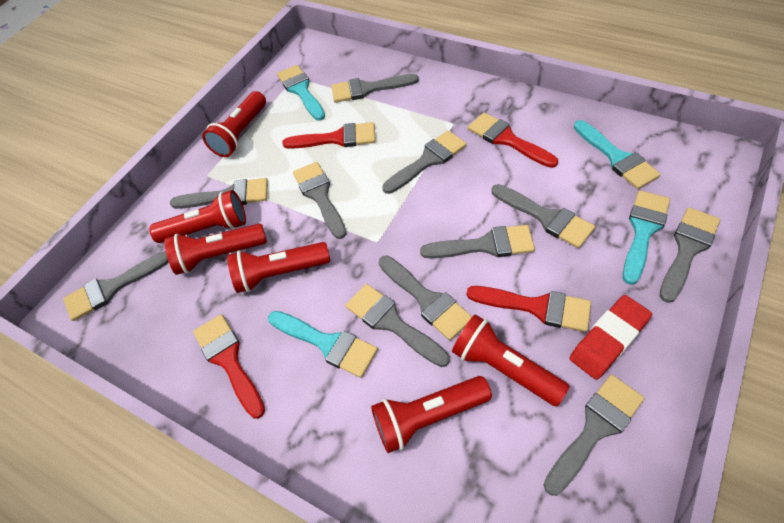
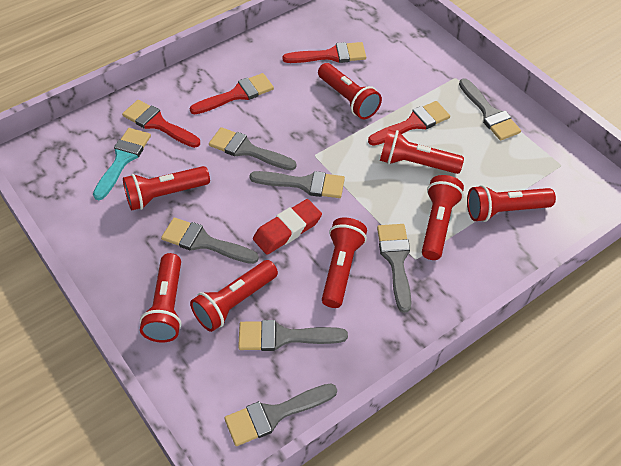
grey brush: [63,251,169,321] [170,178,268,209] [293,162,347,239] [331,74,419,103] [345,284,450,367] [379,256,472,340] [382,130,467,194] [420,225,535,258] [491,184,595,248] [544,374,645,496] [660,207,720,303] = 11 -> [161,218,259,264] [209,127,296,170] [224,384,337,446] [238,320,348,351] [249,171,345,198] [377,224,411,313] [459,78,521,141] = 7
red flashlight: [149,190,246,243] [164,224,267,275] [202,91,266,157] [227,242,330,293] [371,376,492,453] [452,314,570,407] = 6 -> [123,166,210,210] [140,253,182,343] [190,260,278,332] [318,63,382,119] [322,218,367,308] [380,129,464,174] [422,175,464,260] [467,185,556,222] = 8
turquoise brush: [268,311,378,378] [277,65,325,121] [574,120,661,189] [623,190,670,285] = 4 -> [93,128,151,200] = 1

